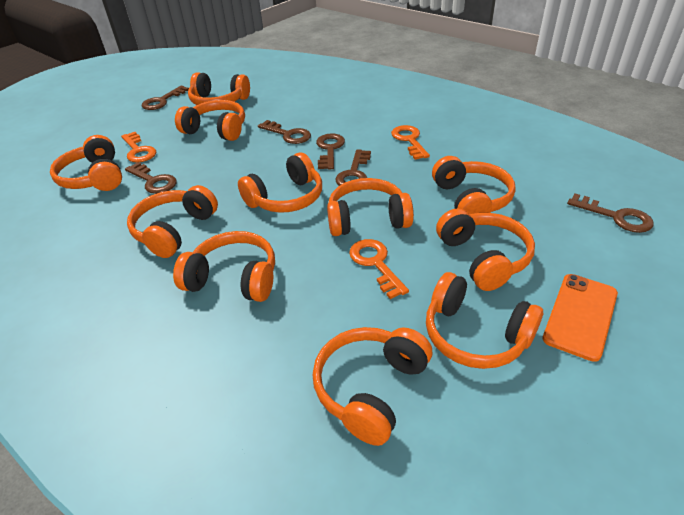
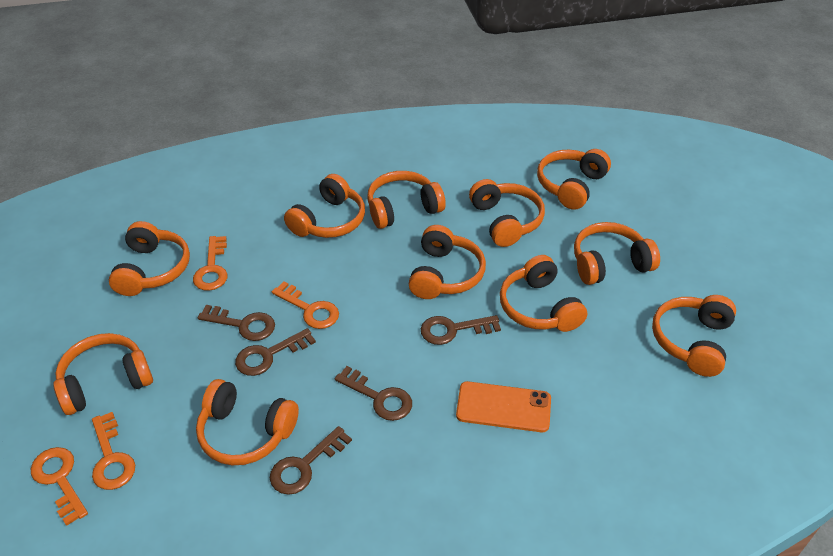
brown key: [125,162,177,194] [142,86,189,110] [258,120,311,144] [316,133,345,169] [335,149,371,186] [567,194,654,233] = 6 -> [197,305,275,341] [235,328,316,376] [270,426,352,495] [335,366,412,421] [421,315,501,345] = 5
orange key: [121,132,156,162] [349,239,409,299] [391,125,430,160] = 3 -> [31,447,88,526] [92,412,135,490] [193,236,228,291] [272,281,339,329] = 4

